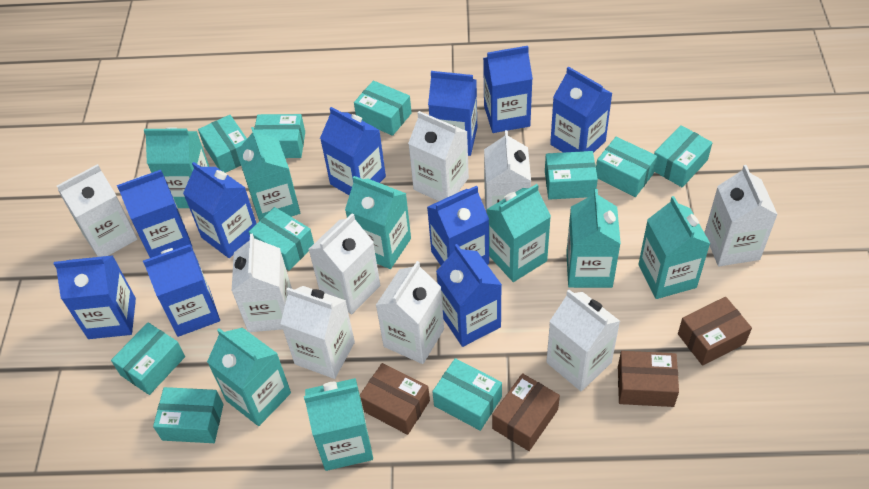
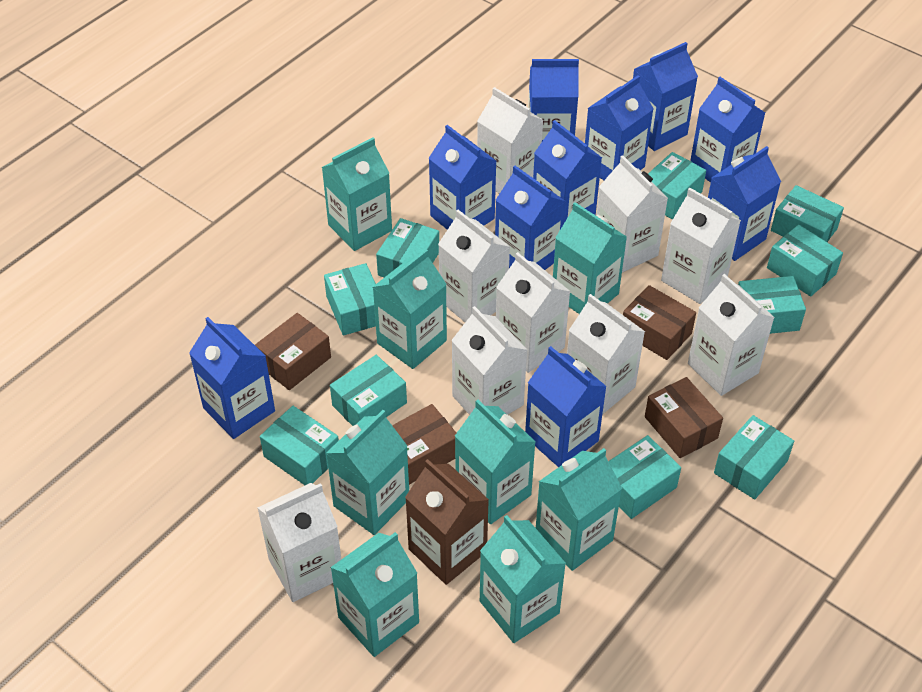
brown carton: none = 0 -> [405,459,489,585] = 1

